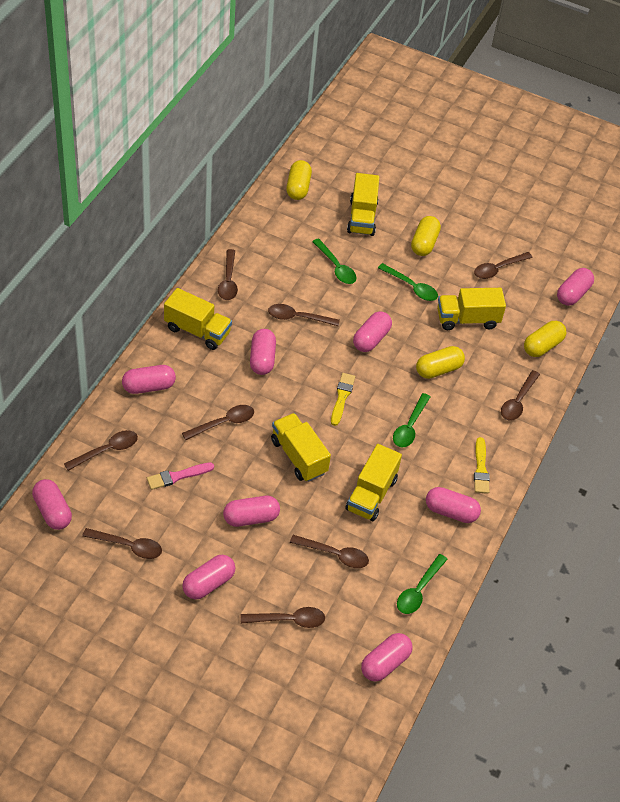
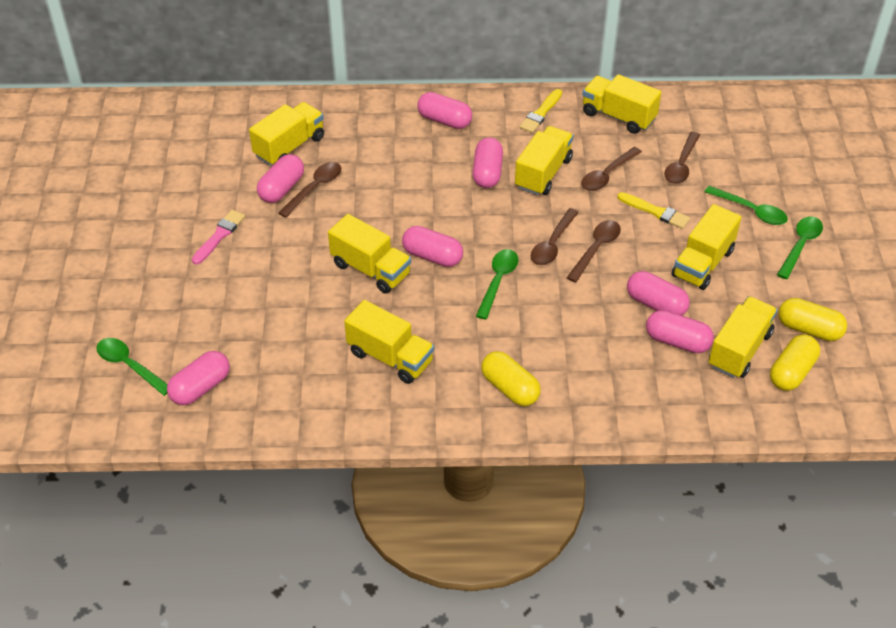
brown spoon: [64,430,138,471] [83,528,162,559] [182,405,254,440] [218,249,238,300] [241,607,325,628] [268,304,340,326] [290,535,369,568] [474,252,533,279] [501,370,540,420] = 9 -> [278,162,341,218] [531,208,579,265] [567,220,621,282] [581,147,642,191] [664,132,700,184] = 5
pink capsule: [32,479,72,530] [122,365,176,394] [182,555,235,599] [223,496,280,527] [250,329,276,375] [353,311,392,352] [361,633,412,682] [426,487,481,523] [557,268,594,306] = 9 -> [167,351,230,405] [257,154,304,203] [402,226,463,267] [417,92,472,129] [473,138,503,188] [627,271,690,316] [646,310,714,353] = 7
yellow capsule: [286,160,312,200] [411,216,441,256] [416,346,465,379] [524,321,567,357] = 4 -> [481,351,541,406] [770,334,820,391] [778,298,847,341] = 3
yellow truck: [164,288,232,350] [271,413,331,482] [346,444,402,521] [347,173,379,236] [437,288,506,330] = 5 -> [249,102,324,166] [328,214,411,294] [344,300,434,384] [515,126,573,195] [582,74,661,134] [672,204,741,290] [709,296,777,378] = 7

